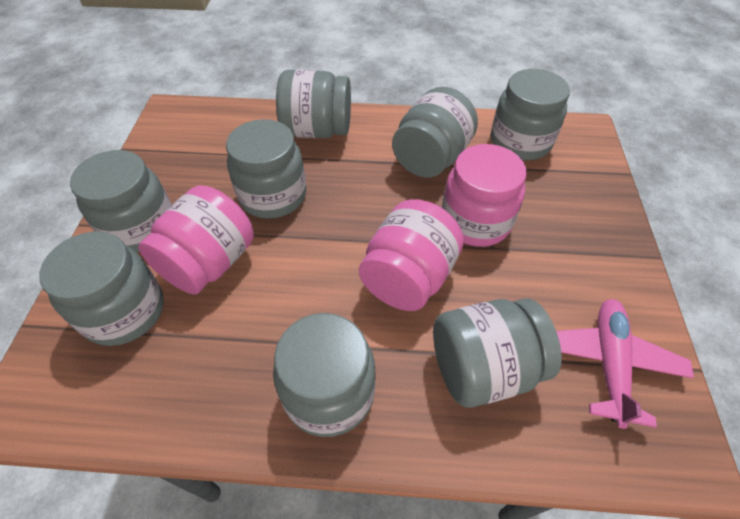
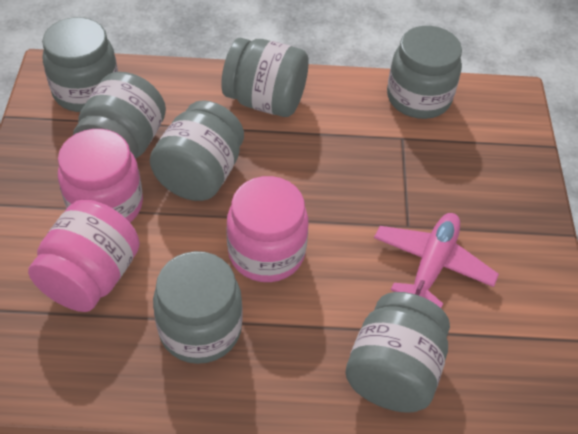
grey jar: [39,231,164,346] [70,150,171,253] [226,119,306,219] [273,313,376,437] [276,69,351,138] [392,87,478,178] [433,298,562,408] [491,69,570,161] = 8 -> [42,17,118,112] [73,72,166,159] [150,100,244,201] [153,251,243,364] [221,38,309,117] [346,292,450,413] [387,26,462,119] = 7

